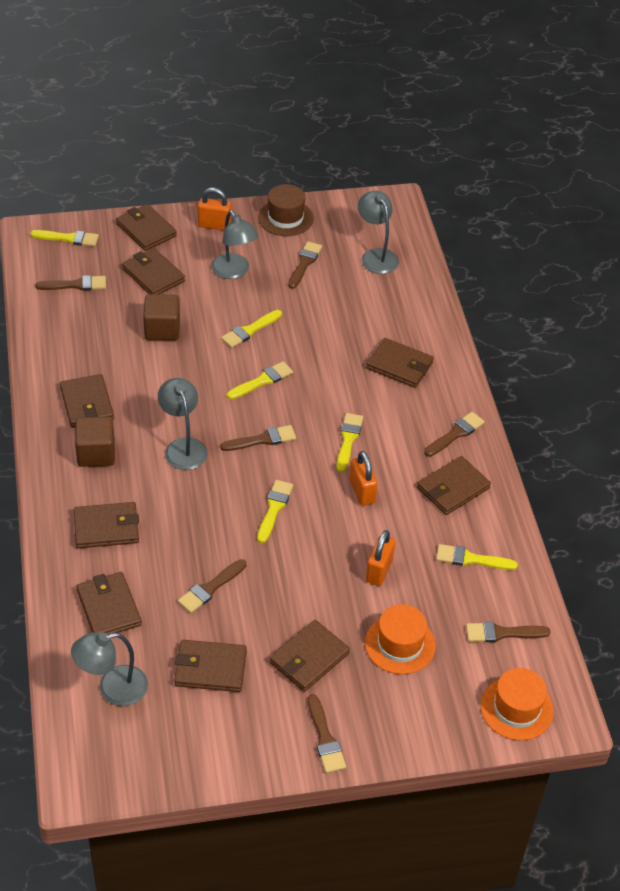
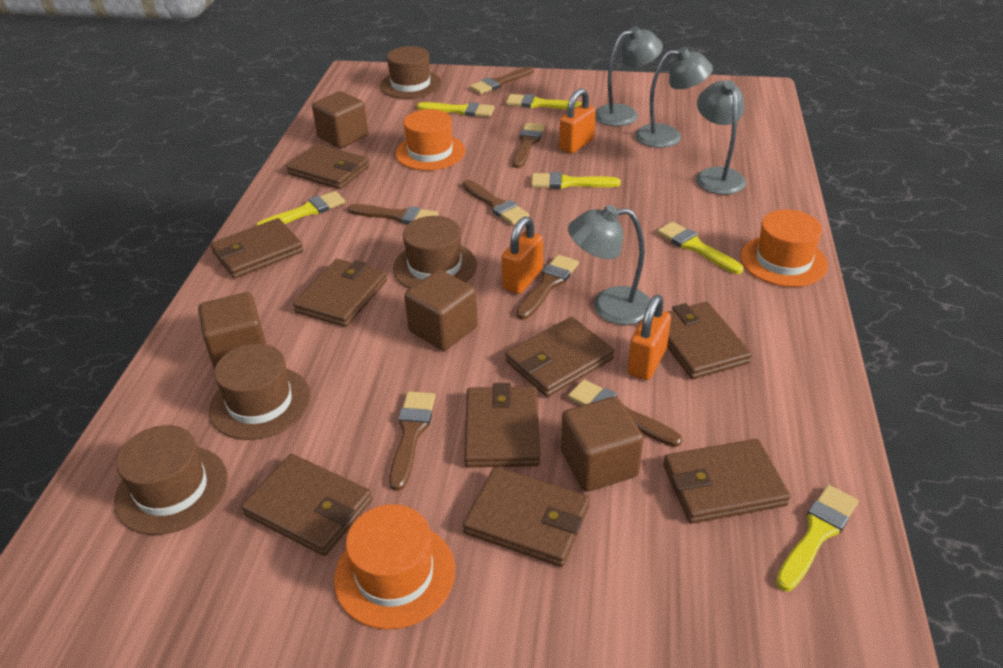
brown cube: [75,416,115,467] [143,294,180,341] = 2 -> [198,292,266,369] [312,91,368,148] [404,270,478,351] [561,397,643,492] = 4
brown hat: [258,184,314,236] = 1 -> [114,425,228,535] [209,343,311,440] [380,46,442,99] [393,216,477,289] = 4
orange hat: [365,604,436,674] [480,668,554,740] = 2 -> [334,504,455,630] [395,109,465,171] [741,210,828,287] = 3

